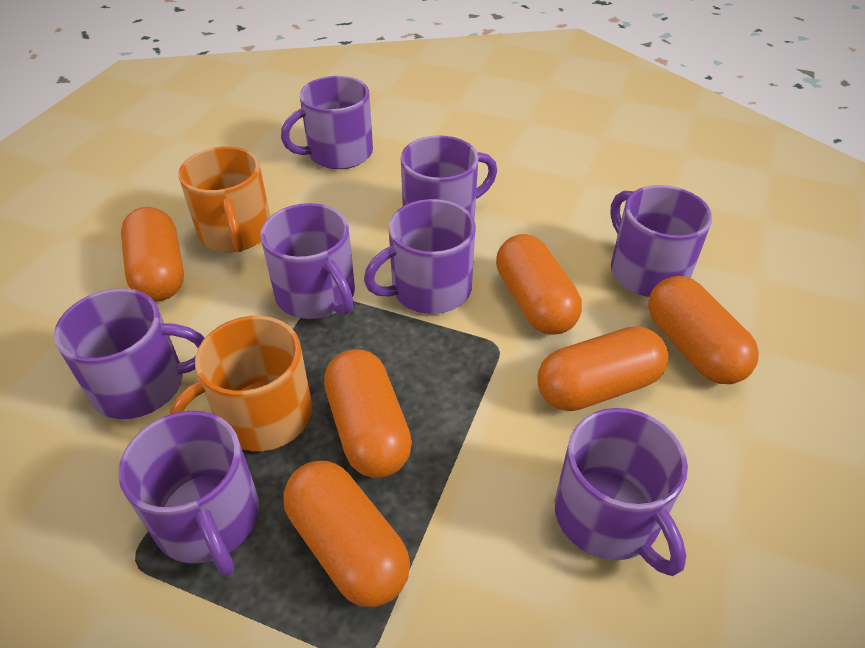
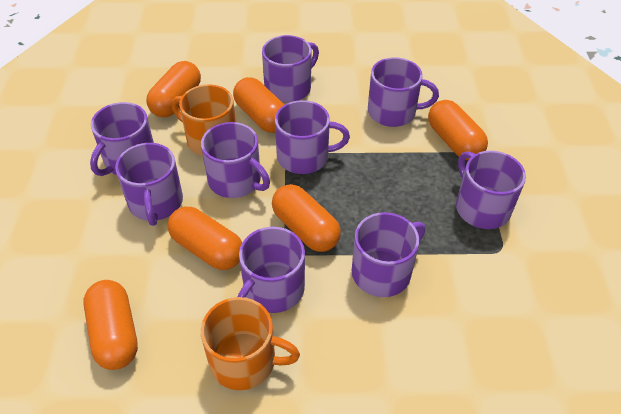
purple mug: [54,288,205,419] [118,411,259,576] [260,203,355,319] [281,76,373,169] [364,199,476,314] [401,135,497,220] [555,408,688,576] [610,185,712,297] = 8 -> [90,102,154,176] [115,143,183,226] [201,122,270,198] [238,227,305,313] [262,35,319,103] [275,100,350,174] [352,212,425,297] [368,57,439,127] [456,151,526,229] = 9

